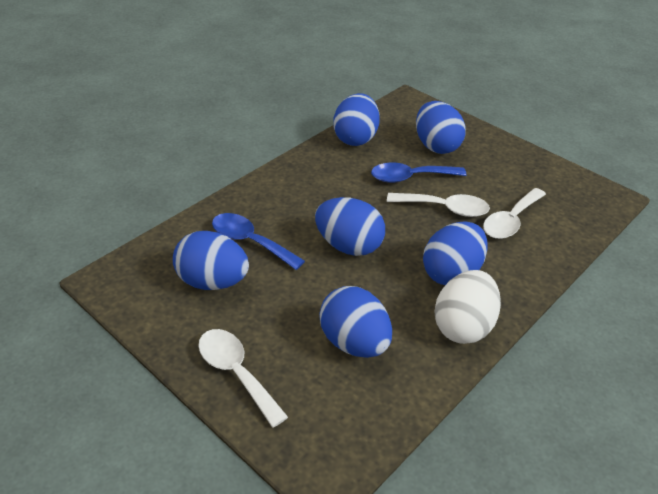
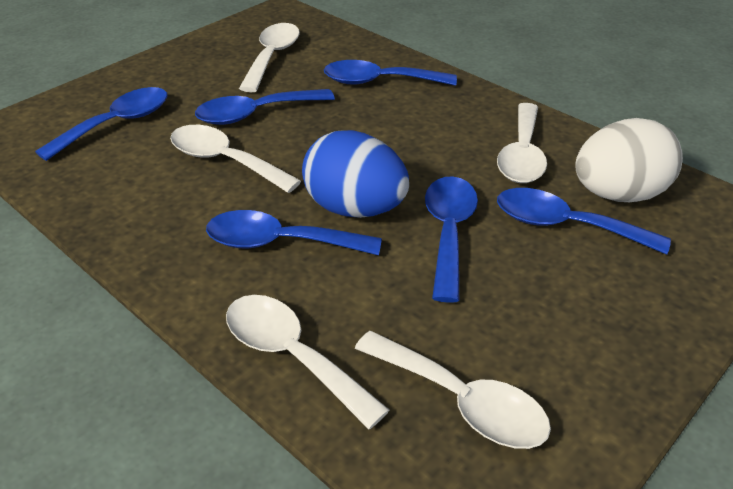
blue egg: [173,231,249,290] [315,197,385,256] [319,286,392,358] [333,93,380,146] [416,101,466,154] [423,221,488,285] = 6 -> [302,130,409,218] = 1
blue spoon: [212,213,305,270] [371,163,467,183] = 2 -> [35,87,168,161] [195,89,335,125] [206,210,382,255] [324,60,457,86] [425,176,478,303] [497,188,671,255] = 6
white spoon: [198,329,288,428] [387,193,490,217] [483,188,546,239] = 3 -> [170,125,301,193] [226,295,390,429] [239,23,300,92] [355,331,551,449] [497,103,547,183] = 5

